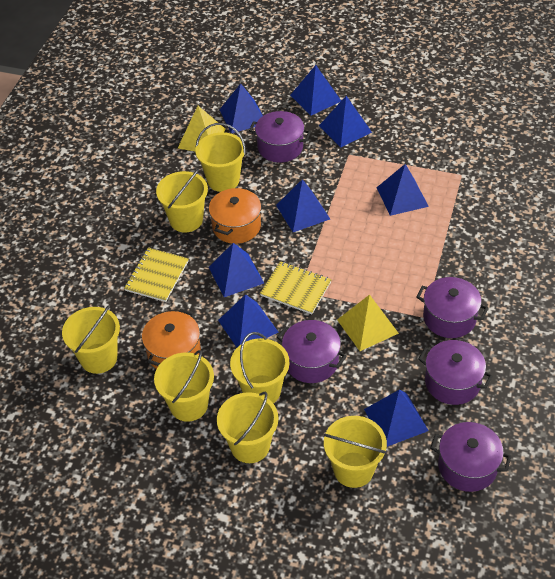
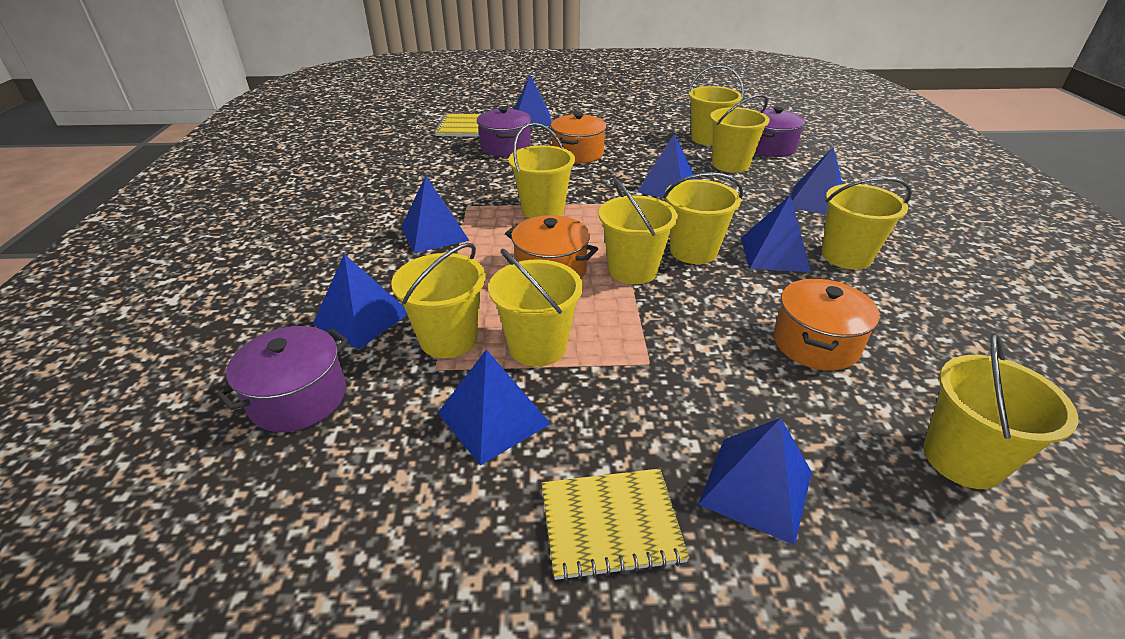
orange pot: [142,309,201,369] [209,187,261,244] = 2 -> [505,215,598,279] [551,112,607,163] [773,279,880,371] = 3
purple pot: [249,111,311,162] [277,320,347,383] [416,277,488,338] [418,340,493,405] [430,422,511,492] = 5 -> [216,326,349,432] [477,107,531,157] [755,107,805,157] = 3
yellow bucket: [62,305,120,374] [154,350,214,422] [156,169,208,233] [195,123,246,192] [217,392,278,463] [230,332,290,403] [324,416,387,488] = 7 -> [391,243,486,358] [488,248,583,367] [508,123,575,218] [599,178,678,284] [663,172,743,264] [688,65,744,146] [710,94,770,173] [822,177,912,270] [924,333,1078,489] = 9
yellow pyramid: [177,106,225,151] [337,295,399,351] = 2 -> none = 0

